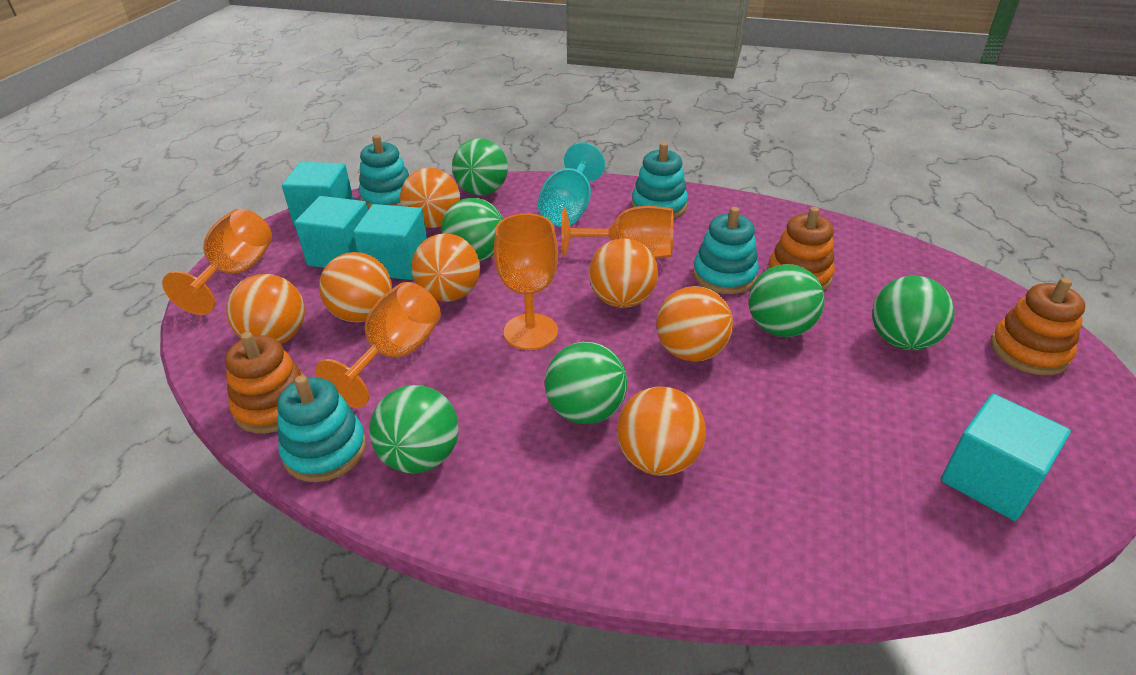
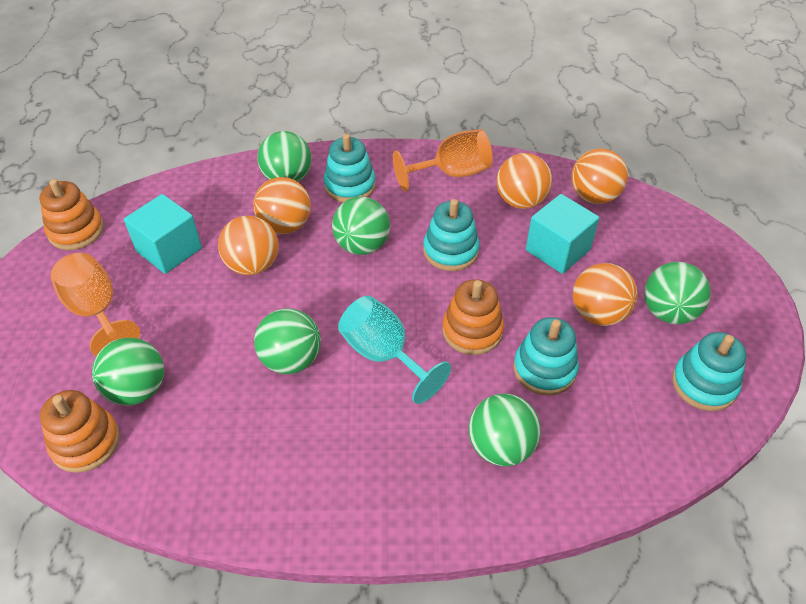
orange ball: [226,274,305,344] [319,252,392,322] [400,168,460,228] [411,233,480,302] [589,239,658,308] [617,386,706,476] [656,286,733,362] = 7 -> [218,216,279,275] [253,177,311,234] [497,153,552,209] [571,149,628,204] [573,263,637,326] = 5
orange goblet: [162,209,272,315] [315,282,441,408] [494,214,558,350] [561,206,674,259] = 4 -> [50,253,140,356] [393,129,493,192] = 2
turquoise cube: [282,162,354,227] [294,196,368,268] [353,204,427,280] [941,394,1071,521] = 4 -> [124,194,202,274] [526,194,599,274] = 2

